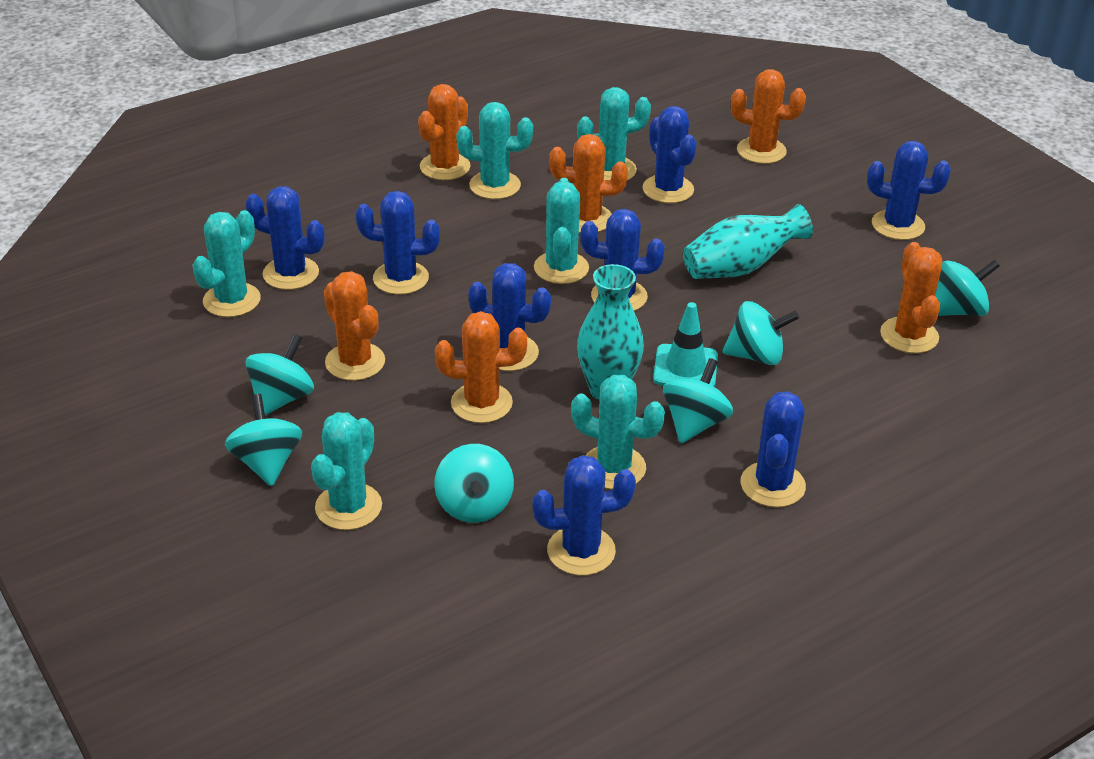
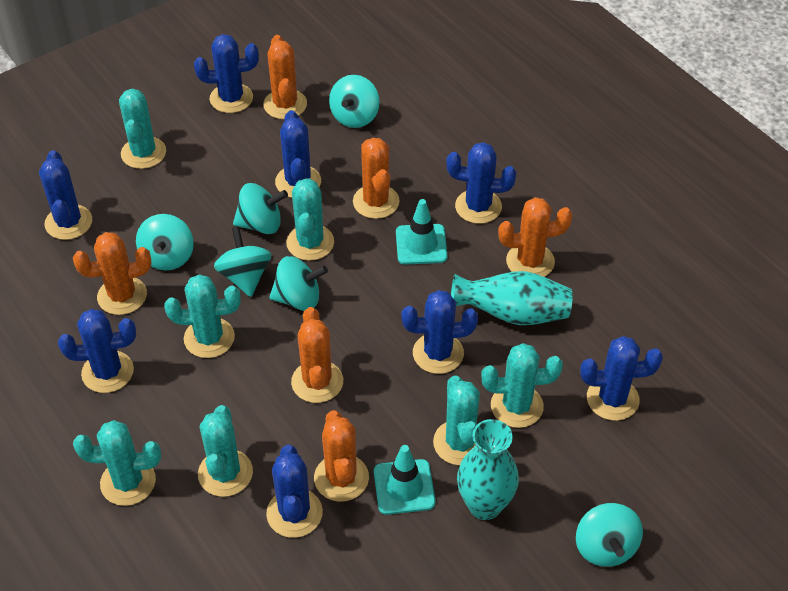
turquoise cactus: [193,210,261,317] [311,412,382,530] [456,102,533,199] [534,178,589,284] [571,375,665,489] [577,87,651,180] = 6 -> [73,420,161,506] [119,89,166,169] [164,274,240,358] [198,405,253,497] [286,178,334,261] [433,376,480,465] [481,343,563,428] = 7
turquoise traffic cone: [653,302,718,387] = 1 -> [374,445,435,515] [396,199,448,265] = 2

